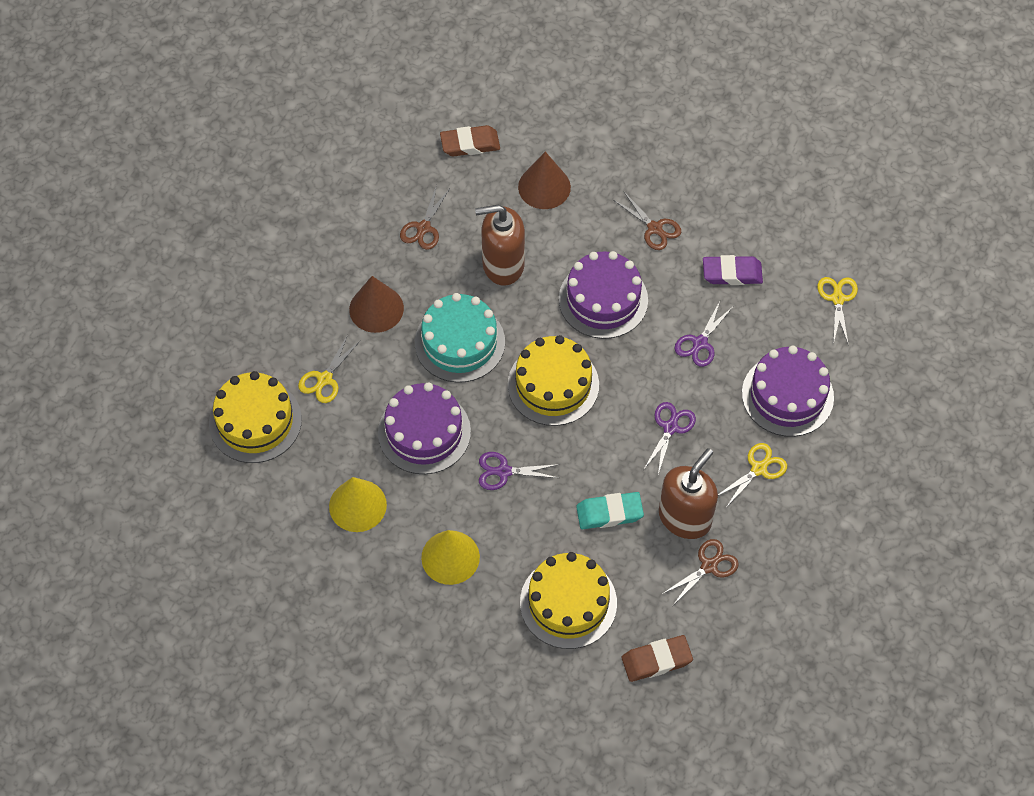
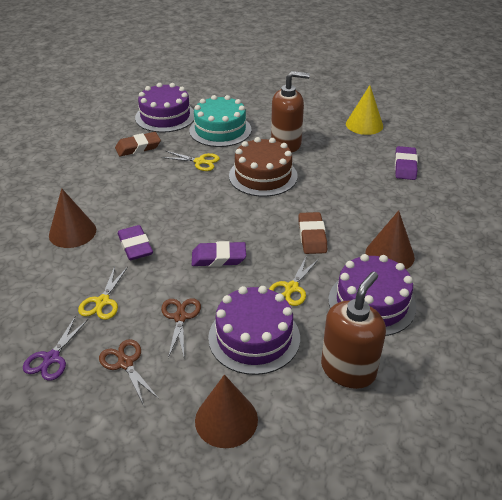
brown cake: none = 0 -> [229,137,298,197] = 1
brown cone: [349,276,404,333] [518,152,571,209] = 2 -> [49,188,96,248] [195,375,258,448] [365,210,415,269] = 3
brown scissors: [400,185,450,250] [613,192,681,250] [662,539,739,605] = 3 -> [99,339,159,406] [161,298,201,358] = 2
purple eraser: [703,255,763,285] = 1 -> [118,225,153,260] [192,241,246,267] [395,146,418,180] = 3
purple scissors: [479,452,560,490] [644,402,696,474] [675,301,733,367] = 3 -> [23,316,88,381] = 1
turquoise eraser: [576,492,644,529] = 1 -> none = 0
yellow cake: [209,371,302,463] [508,335,599,426] [520,552,617,649] = 3 -> none = 0
yellow cone: [329,477,387,532] [421,530,480,585] = 2 -> [346,85,383,135] = 1

